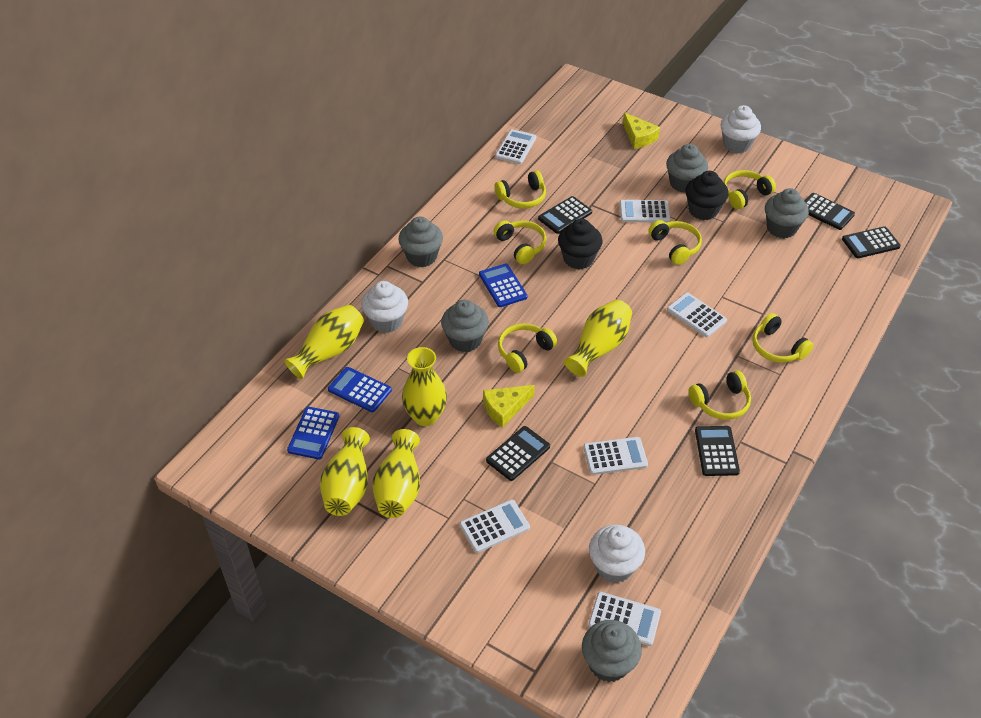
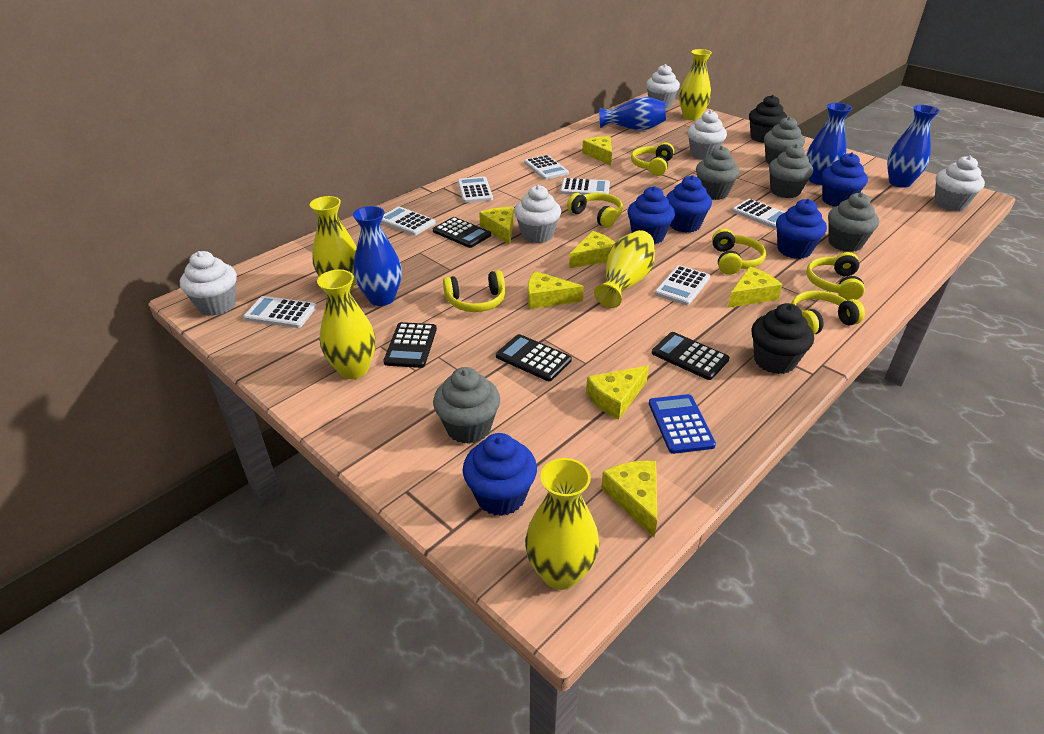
black calculator: [486,426,550,481] [538,196,592,234] [695,426,740,476] [804,193,855,230] [842,226,901,258] = 5 -> [383,322,437,368] [433,217,491,248] [496,334,572,381] [652,332,730,380] = 4
blue calculator: [287,407,339,459] [328,367,392,412] [479,263,528,307] = 3 -> [649,394,716,454] = 1
blue cupcake: none = 0 -> [463,433,537,516] [628,186,675,244] [666,175,712,233] [776,199,827,259] [822,152,868,207] = 5
blue vase: none = 0 -> [353,206,402,306] [599,97,666,130] [806,103,852,185] [887,105,940,188] = 4
white calculator: [460,499,530,553] [495,129,536,164] [583,437,648,475] [588,592,661,646] [620,200,670,223] [667,293,727,337] = 6 -> [244,296,317,328] [381,207,436,236] [458,177,493,203] [524,155,569,180] [560,178,610,195] [655,265,710,305] [732,199,785,229] = 7
white cupcake: [361,281,408,333] [589,525,645,583] [721,105,761,153] = 3 -> [180,251,237,316] [514,185,561,243] [646,64,680,108] [688,110,727,160] [934,156,985,211] = 5
yellow cheese: [483,385,535,428] [623,112,660,149] = 2 -> [479,207,514,245] [528,271,584,309] [569,231,615,268] [582,136,612,166] [586,366,649,420] [601,461,657,537] [728,267,782,308] = 7
yellow headphones: [494,220,546,264] [495,170,546,208] [498,323,557,373] [648,220,702,265] [689,370,751,420] [723,170,776,209] [752,313,813,363] = 7 -> [443,270,505,312] [567,193,623,228] [631,143,674,176] [712,229,766,275] [791,290,865,334] [806,252,865,301] = 6

